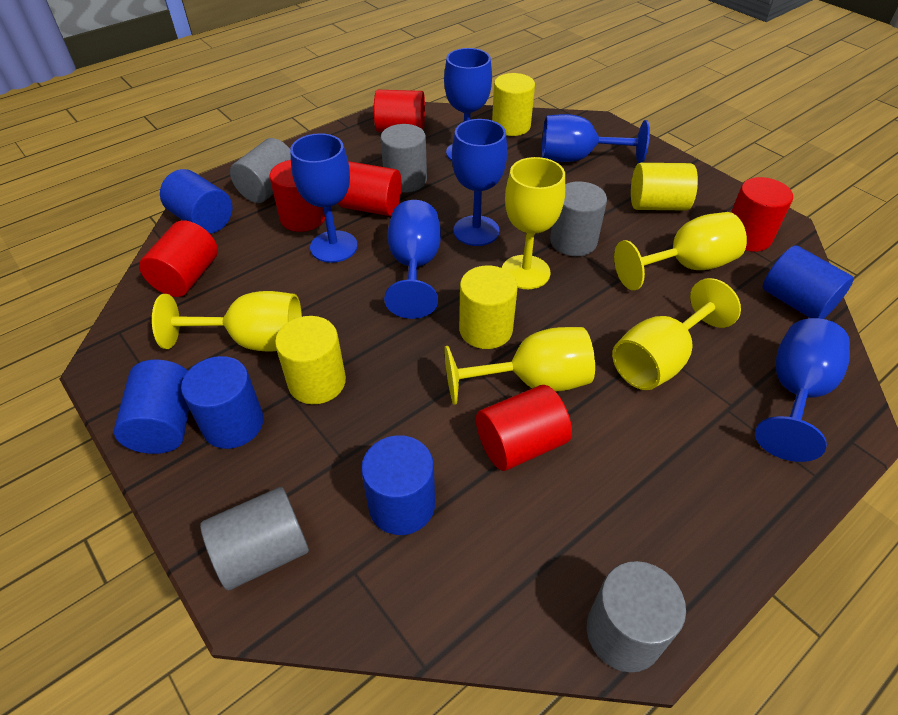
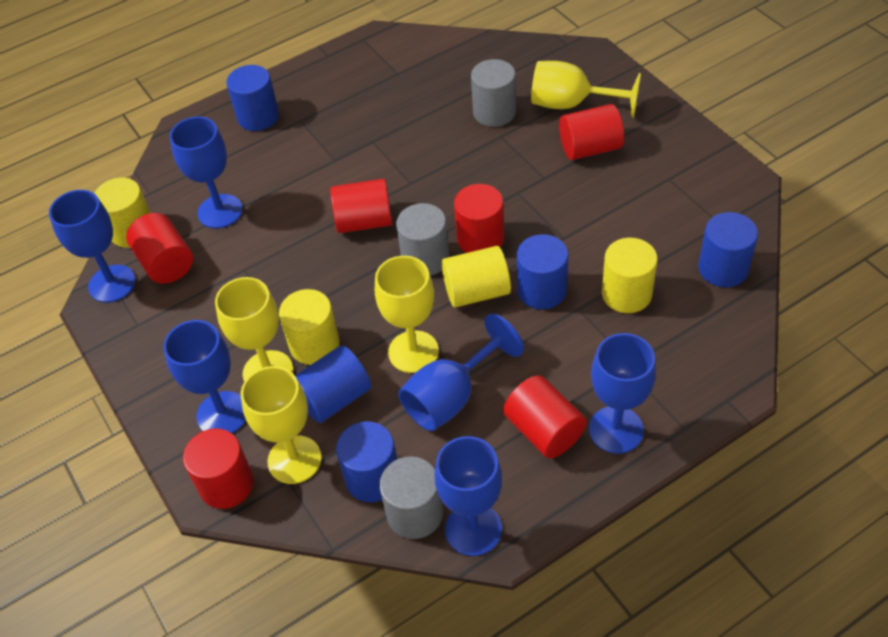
grey cylinder: [200,487,309,591] [230,138,291,203] [380,124,427,192] [550,181,607,256] [587,561,686,672] = 5 -> [379,456,443,539] [396,203,449,276] [471,59,516,127] = 3
yellow goblet: [152,291,302,351] [445,327,595,405] [502,157,565,289] [612,278,741,390] [614,212,747,291] = 5 -> [215,277,293,381] [241,366,322,484] [375,256,439,373] [531,61,641,117] = 4

